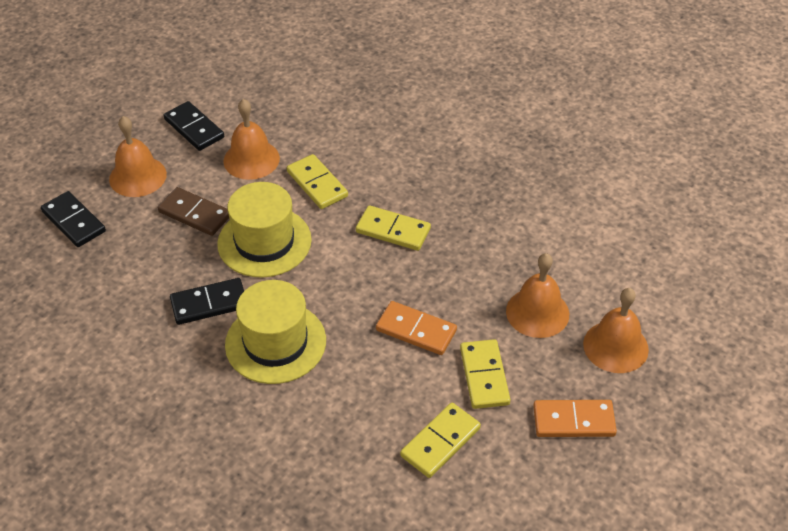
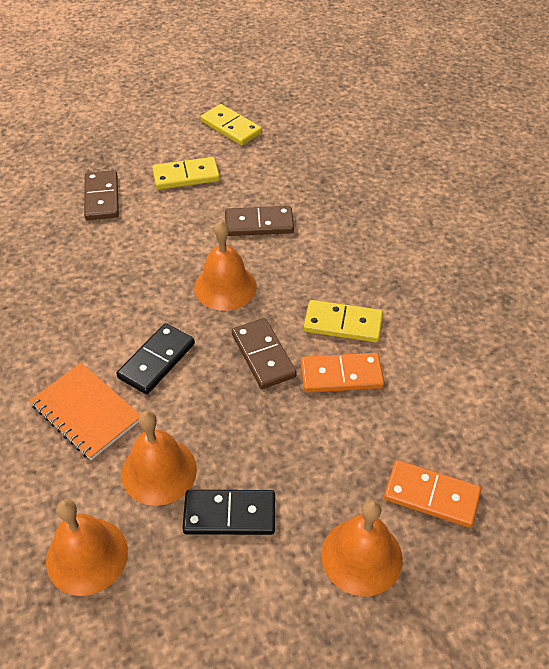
black domino: [41,191,106,247] [164,101,224,151] [170,278,244,325] = 3 -> [117,323,195,394] [182,490,275,535] = 2
brown domino: [158,187,229,236] = 1 -> [84,170,119,220] [225,206,294,236] [232,318,297,389] = 3
orange notebook: none = 0 -> [29,363,140,460] = 1
yellow domino: [287,154,348,209] [356,205,431,251] [400,403,481,478] [460,339,511,409] = 4 -> [152,157,220,190] [201,104,262,146] [304,300,383,342] = 3
yellow hat: [217,182,312,278] [225,280,326,384] = 2 -> none = 0

